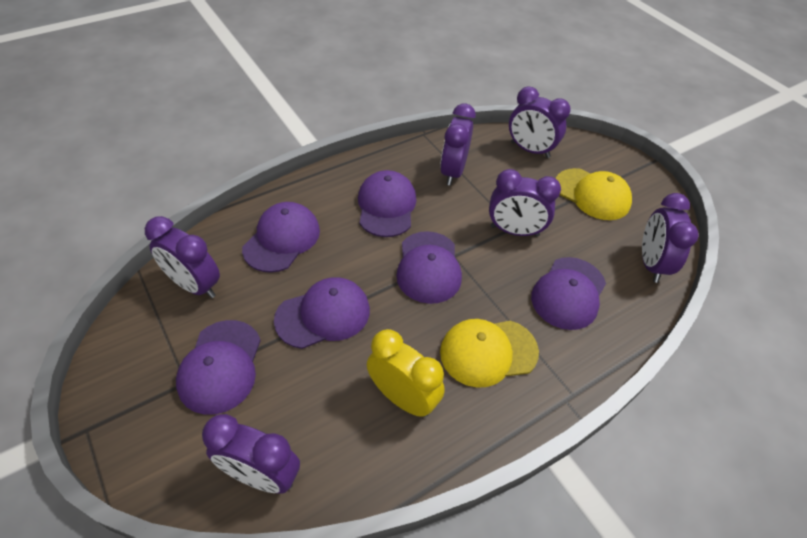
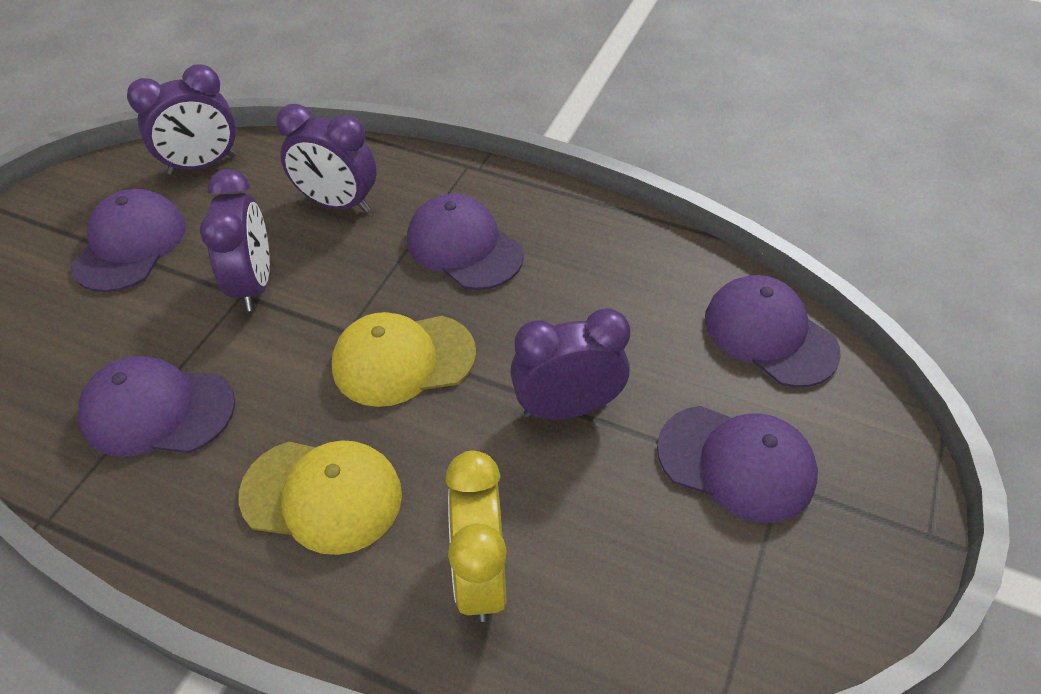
purple cap: [176,320,261,415] [242,202,320,273] [274,277,370,349] [358,170,416,237] [396,231,462,304] [531,257,606,330] = 6 -> [70,189,186,292] [78,356,235,457] [407,194,524,290] [657,406,818,523] [705,275,841,387] = 5
purple clock: [145,216,220,298] [202,414,300,494] [440,104,476,185] [489,169,561,237] [509,86,571,158] [642,193,699,283] = 6 -> [127,64,236,175] [200,169,270,311] [276,104,377,212] [510,308,631,419] = 4

